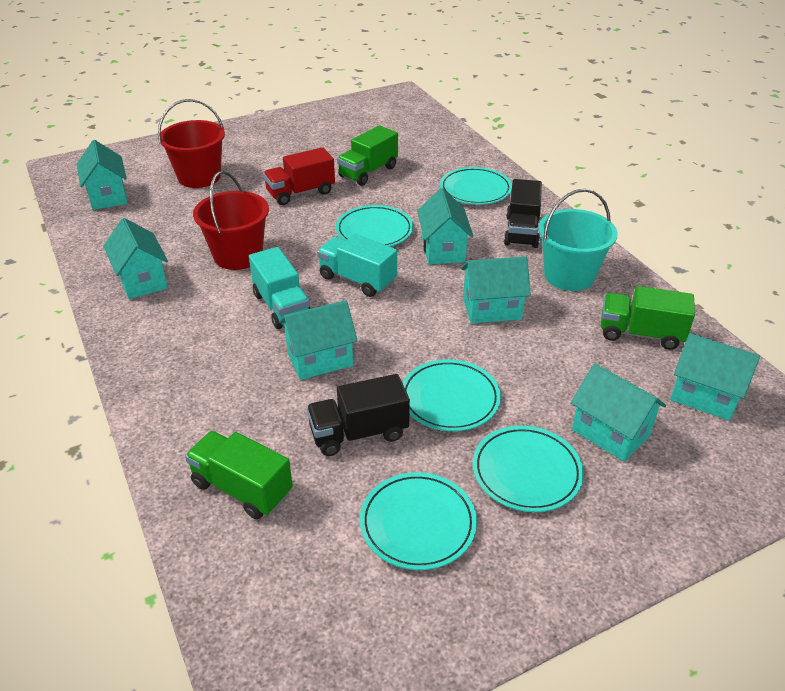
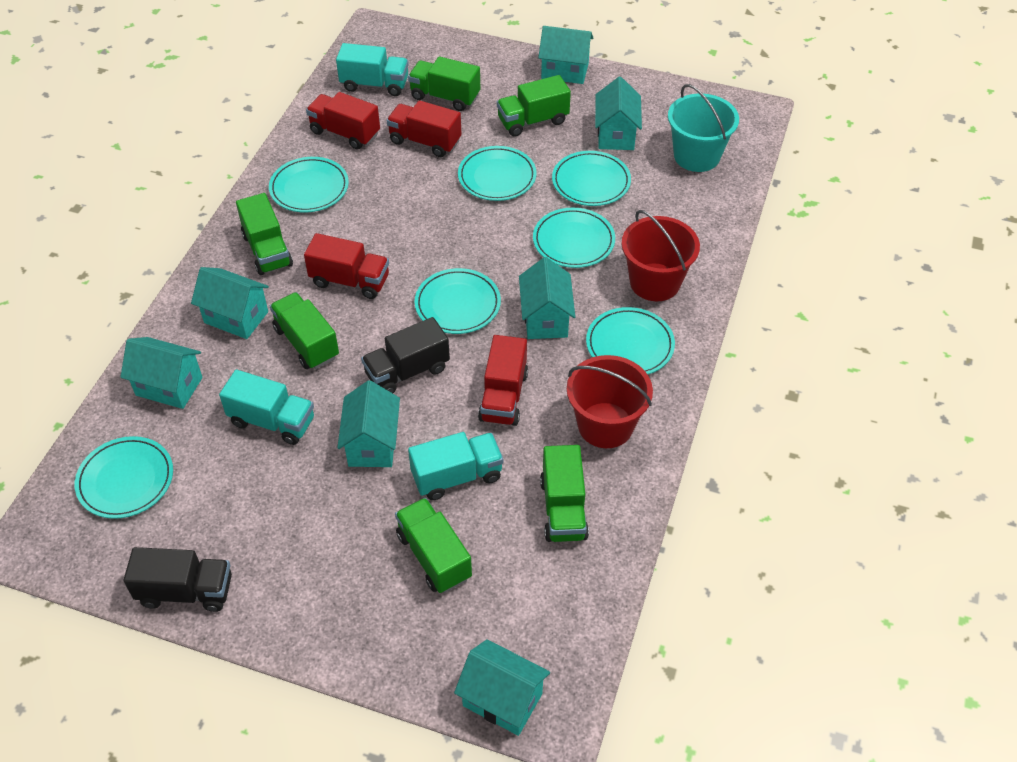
green truck: [185,431,293,519] [337,125,398,186] [601,286,695,350] = 3 -> [236,193,293,275] [270,292,339,369] [395,498,472,593] [408,56,480,111] [497,75,571,137] [540,445,589,542] = 6
red truck: [263,147,335,205] = 1 -> [304,233,389,299] [306,92,380,150] [386,100,462,157] [478,335,528,426] = 4
turquoise plate: [336,205,413,247] [360,472,477,570] [403,359,501,431] [440,167,512,205] [473,426,584,512] = 5 -> [75,436,173,519] [269,157,349,212] [415,268,501,334] [458,146,537,201] [533,208,615,268] [552,151,631,206] [586,307,675,375] = 7
turquoise truck: [249,247,311,329] [317,234,397,297] = 2 -> [219,370,314,445] [336,43,409,96] [408,432,503,500] = 3

